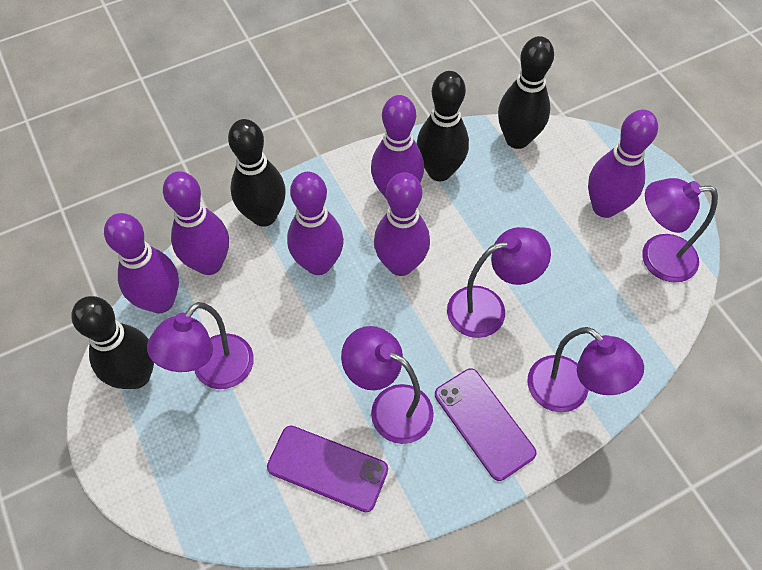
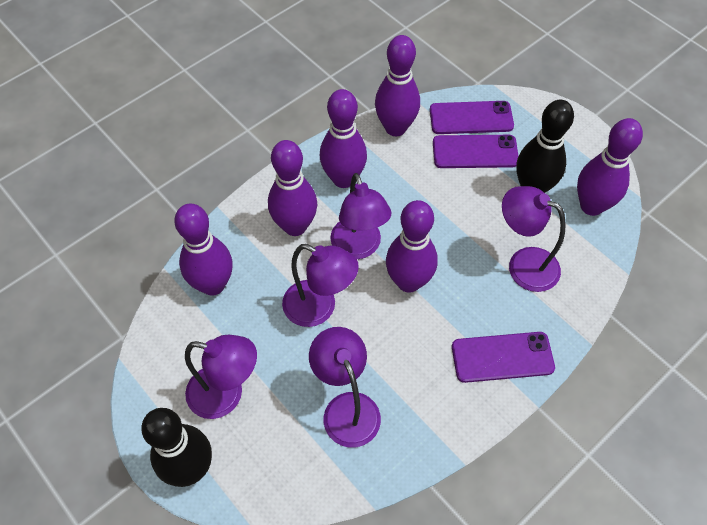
black bowling pin: [72,296,154,389] [228,119,286,227] [417,71,469,181] [498,36,554,149] = 4 -> [141,408,212,487] [516,100,574,193] = 2
purple phone: [267,426,388,512] [435,369,537,481] = 2 -> [430,101,514,134] [433,135,519,168] [452,332,555,383] = 3

